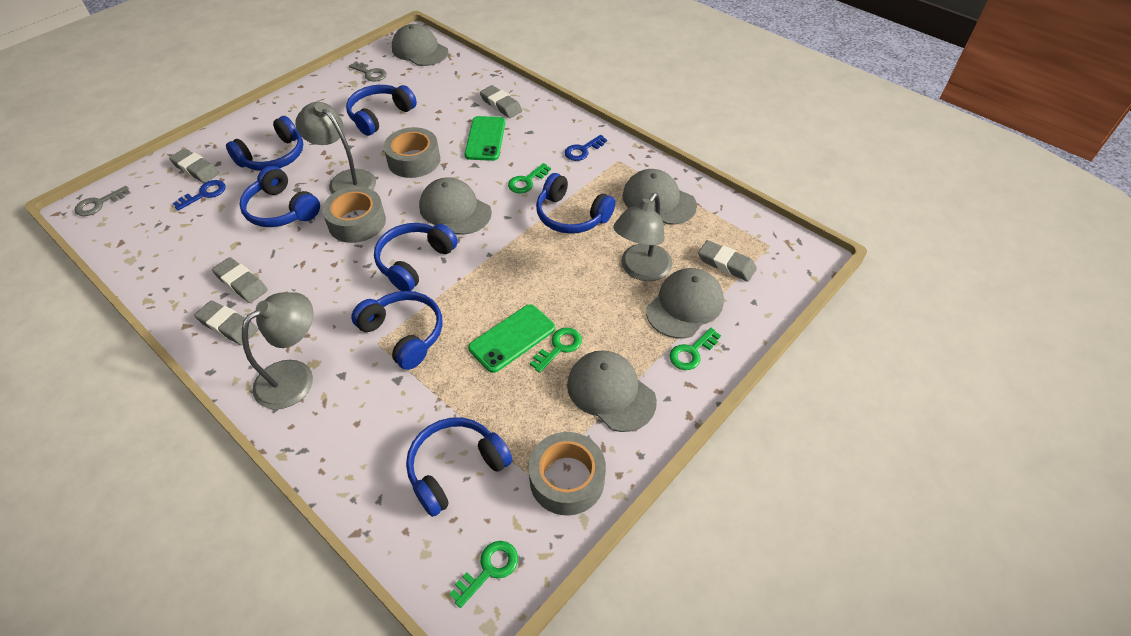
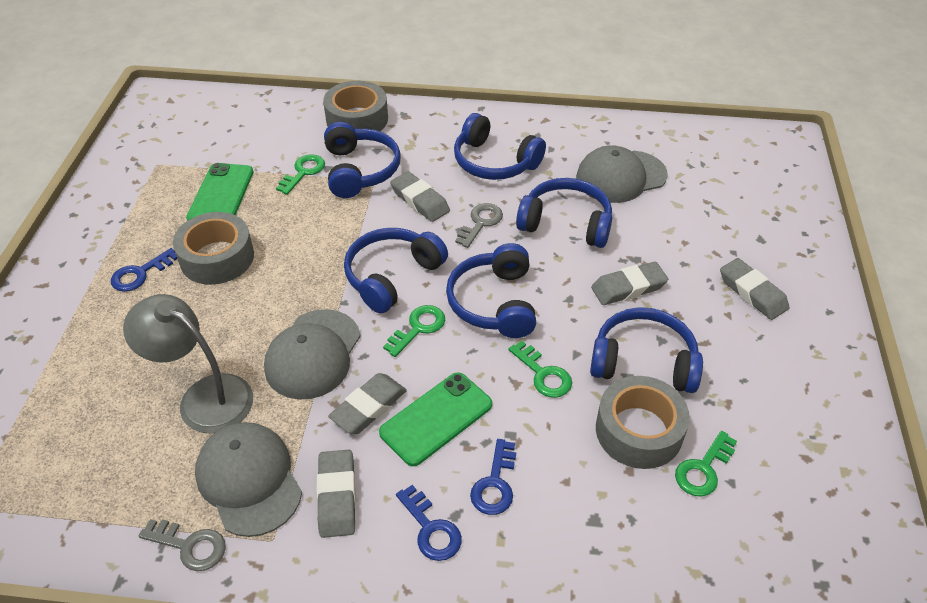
blue headphones: [226,116,303,171] [239,166,320,227] [346,85,417,136] [351,291,443,370] [374,223,458,291] [406,418,512,517] [536,173,615,234] = 7 -> [324,122,401,198] [344,228,448,313] [446,243,536,338] [454,113,546,180] [516,178,612,248] [590,307,703,393] = 6
blue key: [173,180,226,211] [565,135,607,161] = 2 -> [111,248,177,292] [396,485,462,561] [470,439,516,515] = 3
grey cap: [392,24,448,66] [419,177,492,235] [567,350,657,432] [622,169,697,225] [646,268,724,339] = 5 -> [195,422,302,537] [264,309,361,399] [576,145,668,203] = 3
grey lamp: [242,292,313,409] [295,102,376,194] [613,193,672,281] = 3 -> [123,294,253,434] = 1

